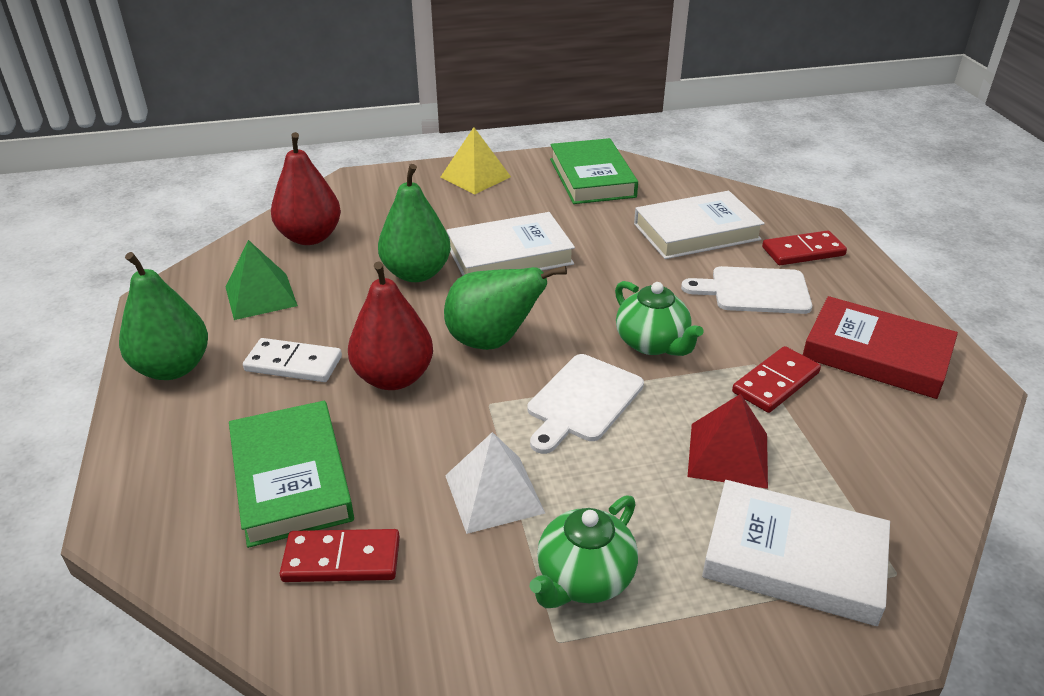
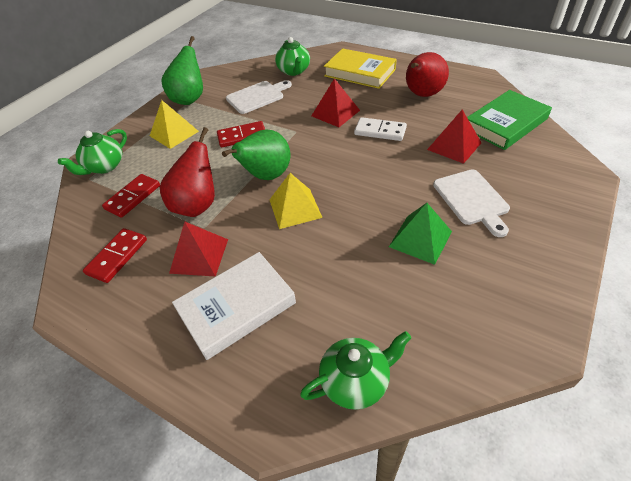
green book: [229,401,354,548] [550,138,638,204] = 2 -> [467,90,552,150] = 1
green pear: [119,252,208,380] [378,164,451,282] [444,266,567,350] = 3 -> [161,36,203,105] [222,130,291,180] = 2
green teapot: [529,495,638,608] [615,281,704,356] = 2 -> [58,129,127,175] [275,37,310,76] [300,331,411,410] = 3
red book: [803,296,958,399] = 1 -> none = 0
red pyramid: [688,394,768,489] = 1 -> [169,221,228,277] [312,78,360,127] [427,110,482,164] = 3
white book: [446,212,575,276] [634,191,765,259] [702,480,890,626] = 3 -> [172,252,296,360] = 1
white pyramid: [445,432,545,534] = 1 -> none = 0
yellow book: none = 0 -> [324,48,397,89] = 1
yellow pyramid: [440,127,511,194] = 1 -> [150,100,199,149] [270,173,323,229] = 2

